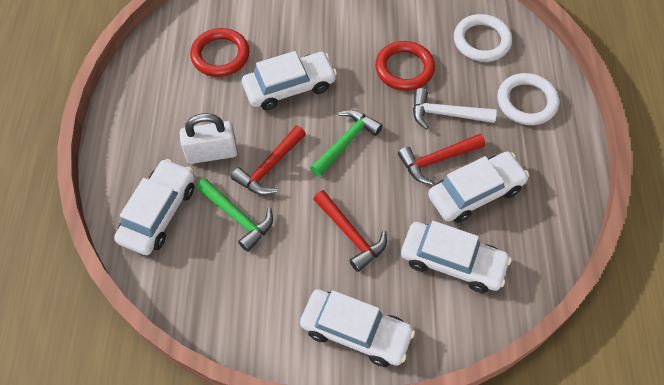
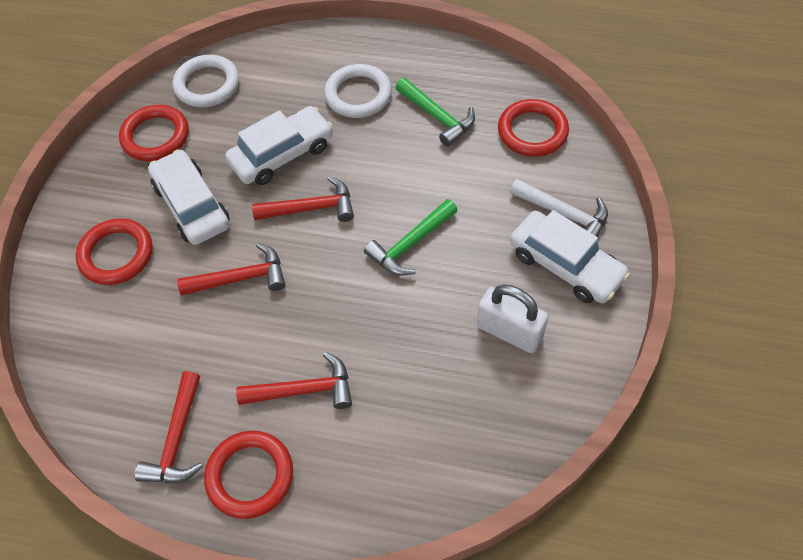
red hammer: [231,125,306,195] [313,190,387,272] [398,134,486,185] = 3 -> [134,371,203,484] [177,243,286,296] [236,352,352,409] [252,176,354,222] = 4
red ring: [190,28,250,77] [375,41,435,91] = 2 -> [76,218,153,285] [119,105,189,161] [204,431,293,519] [498,99,569,157] = 4
white car: [114,159,195,255] [242,51,337,110] [300,289,415,367] [401,221,512,293] [428,152,529,223] = 5 -> [148,149,230,245] [225,106,333,185] [510,210,630,303] = 3

